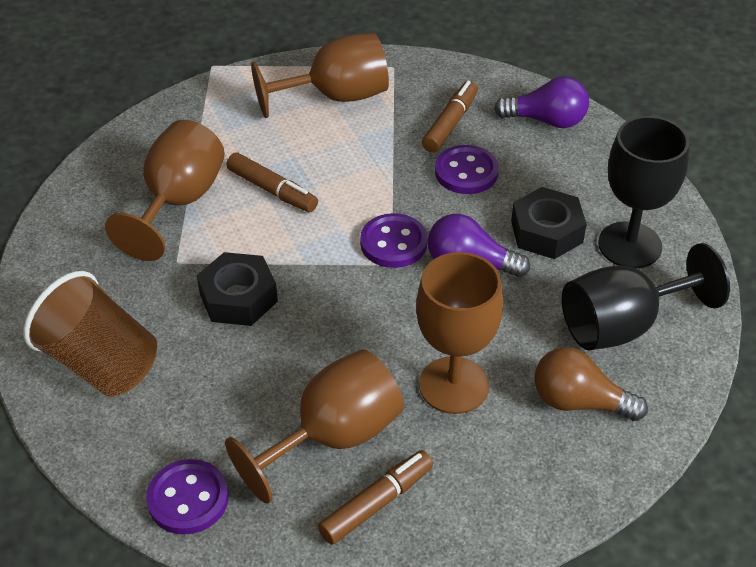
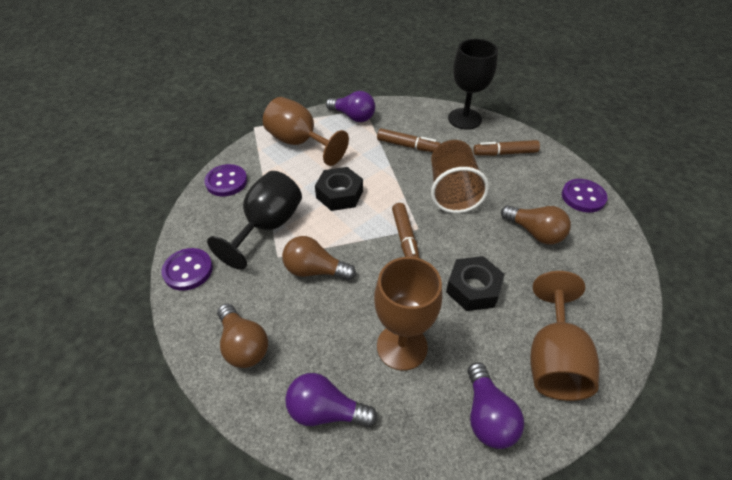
brown goblet: [105,120,225,261] [225,349,404,504] [251,33,389,118] [416,252,503,414] = 4 -> [263,97,349,166] [374,257,442,371] [530,271,599,401] = 3
brown light bulb: [535,347,648,421] = 1 -> [217,304,268,368] [282,236,356,280] [501,205,571,244] = 3
purple light bulb: [428,214,530,277] [494,77,589,128] = 2 -> [285,373,377,427] [326,91,375,122] [468,363,524,449] = 3

